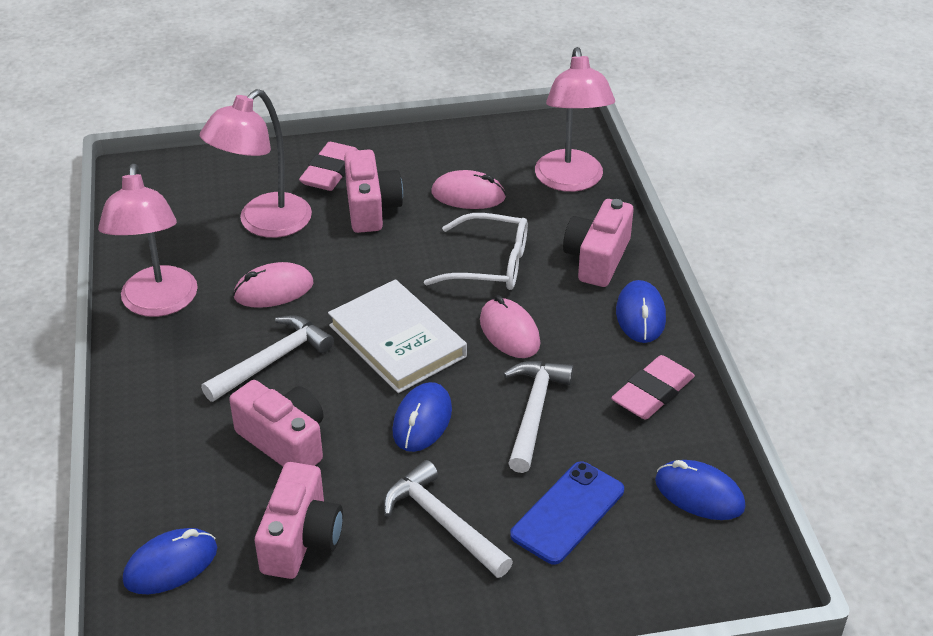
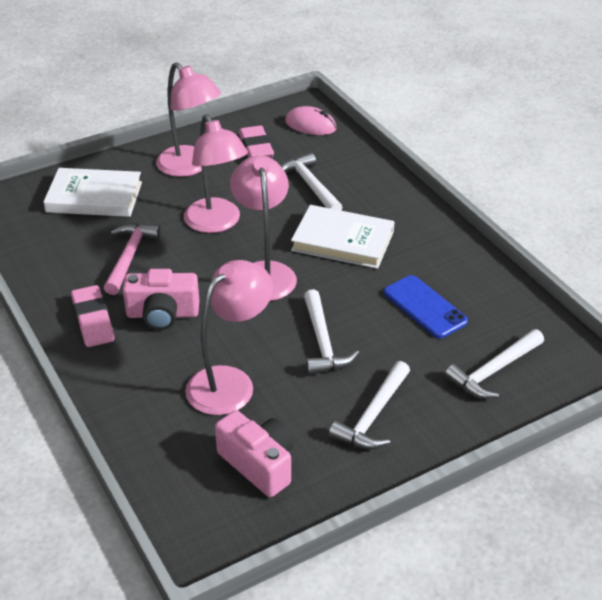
blue mouse: [123,528,217,594] [392,382,452,452] [616,280,666,343] [655,460,745,520] = 4 -> none = 0
pink camera: [229,380,324,466] [255,462,343,579] [344,149,403,233] [563,199,633,287] = 4 -> [123,269,199,330] [215,410,294,497] = 2
pink hammer: none = 0 -> [104,223,161,295] = 1
pink lamp: [98,164,198,317] [200,89,312,238] [535,47,615,192] = 3 -> [156,62,221,177] [184,114,248,233] [185,260,273,415] [230,155,297,301] = 4
pink mouse: [233,262,314,308] [431,170,506,209] [480,295,540,358] = 3 -> [285,106,337,135] = 1
white book: [328,279,467,393] = 1 -> [43,168,142,217] [291,205,394,269] = 2
white glasses: [424,213,528,290] = 1 -> none = 0
white hammer: [201,315,334,402] [384,460,513,578] [503,361,574,473] = 3 -> [281,153,343,211] [304,289,359,375] [329,361,410,449] [444,329,544,399] = 4

